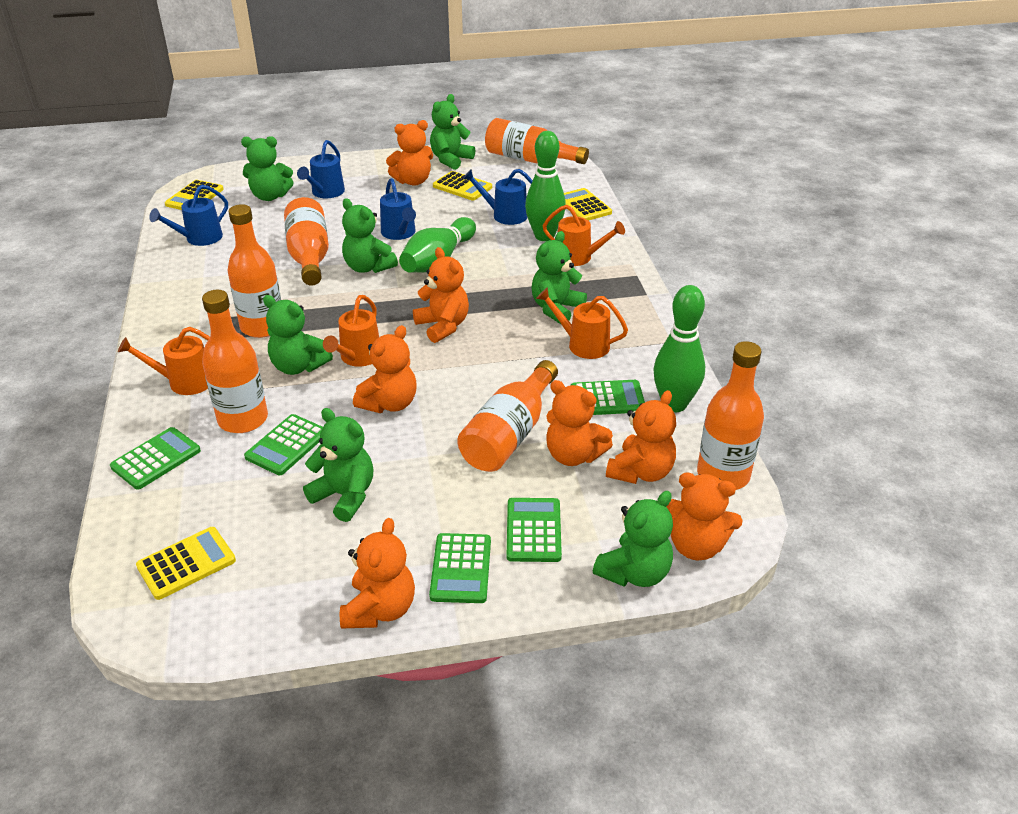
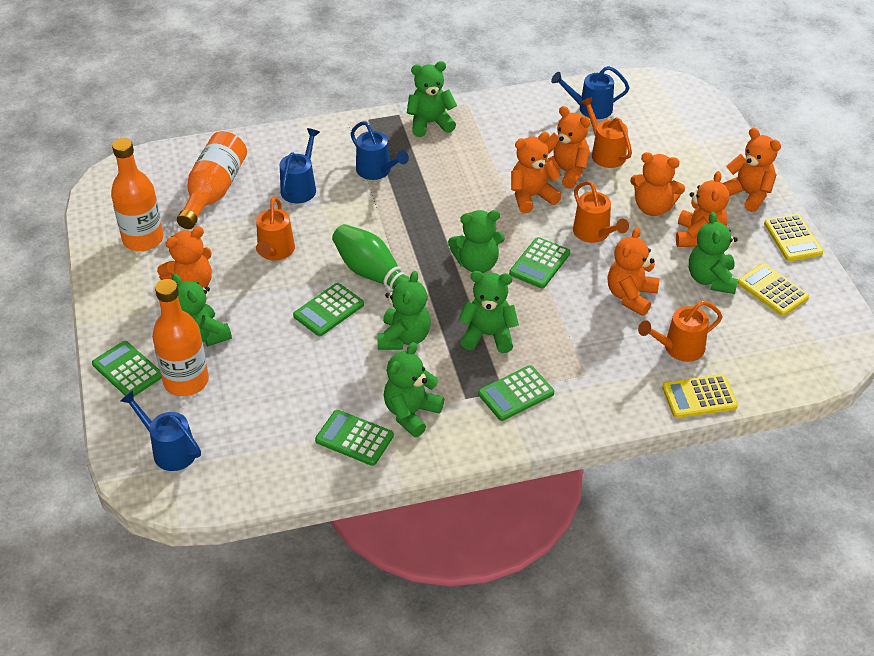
green bowling pin: [399,217,476,273] [525,131,566,241] [653,285,705,412] = 3 -> [332,224,428,299] = 1
orange bottle: [202,290,268,433] [227,204,281,338] [284,197,329,286] [457,360,558,472] [485,118,589,164] [697,341,764,490] = 6 -> [111,138,164,251] [152,279,209,396] [177,131,247,229] = 3
yellow calculator: [136,527,236,600] [165,180,224,210] [433,171,492,201] [564,188,612,221] = 4 -> [662,374,738,418] [737,263,809,316] [764,214,823,261] = 3

